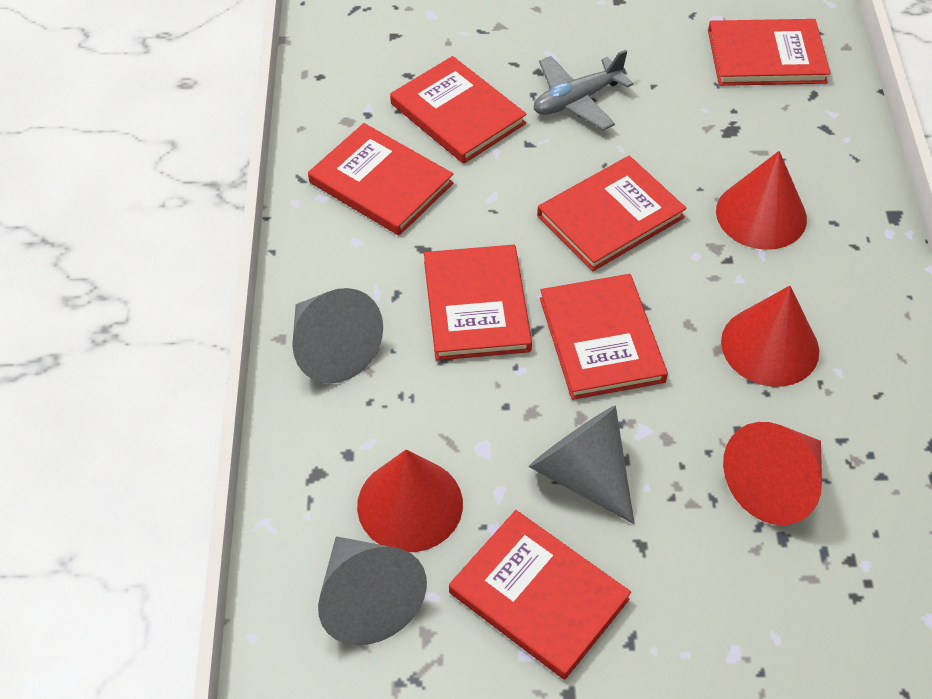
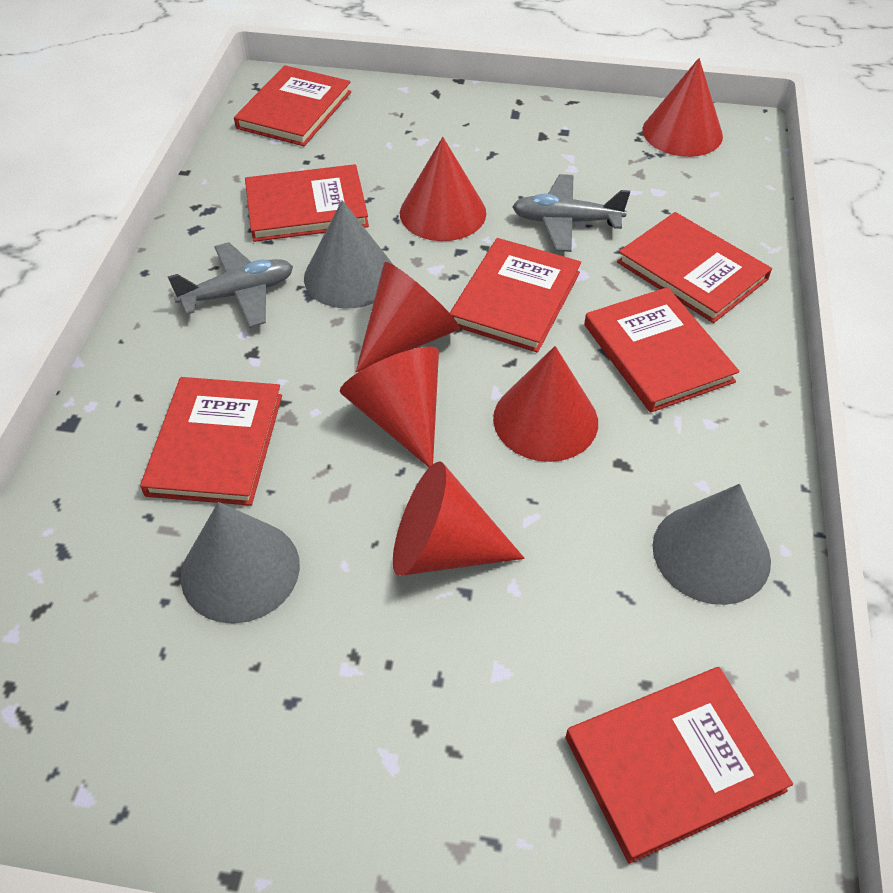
grey plane: [534,50,634,130] = 1 -> [168,242,293,328] [512,174,630,252] = 2
red cone: [357,449,463,552] [716,151,807,250] [721,286,819,387] [723,422,822,525] = 4 -> [340,347,439,467] [356,262,460,372] [393,461,524,576] [400,137,486,241] [493,346,598,462] [642,58,723,157] = 6

